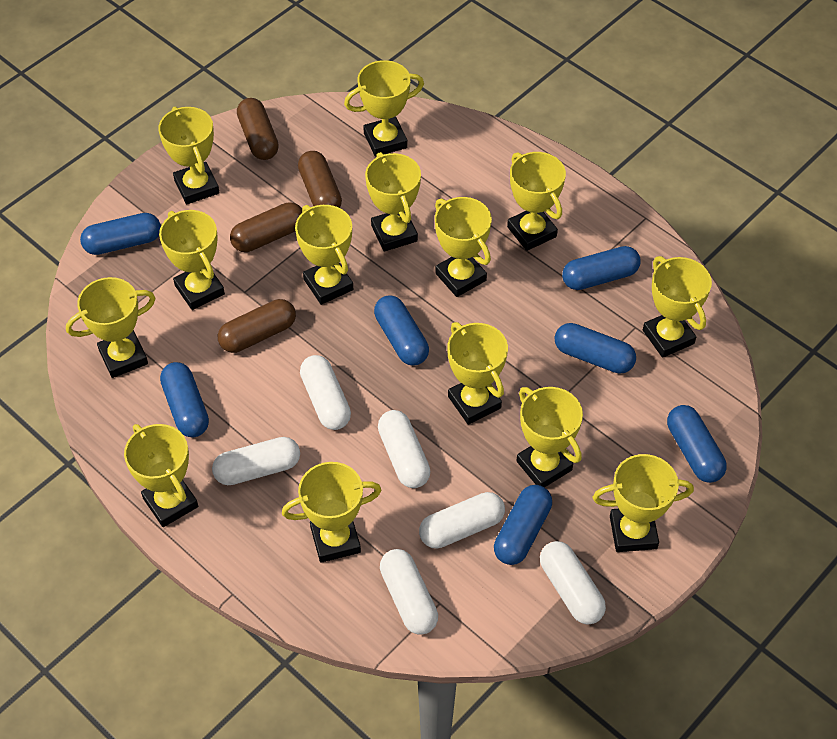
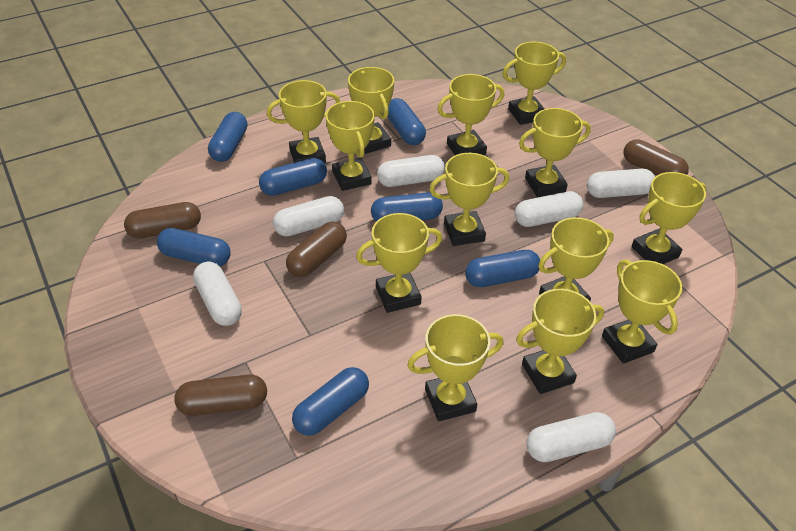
yellow trophy: [66,277,155,378] [124,424,198,527] [158,107,219,204] [159,210,225,310] [282,462,381,563] [295,205,353,305] [344,60,424,157] [365,152,421,252] [435,197,492,297] [447,322,508,425] [507,152,566,251] [516,387,583,487] [593,454,694,552] [643,256,712,358] = 14 -> [267,80,340,163] [326,101,375,191] [348,67,394,154] [356,213,442,313] [407,314,504,422] [429,153,509,246] [437,74,504,155] [503,42,566,125] [516,289,604,394] [519,108,591,197] [538,217,614,301] [602,259,682,364] [631,172,706,264] = 13

